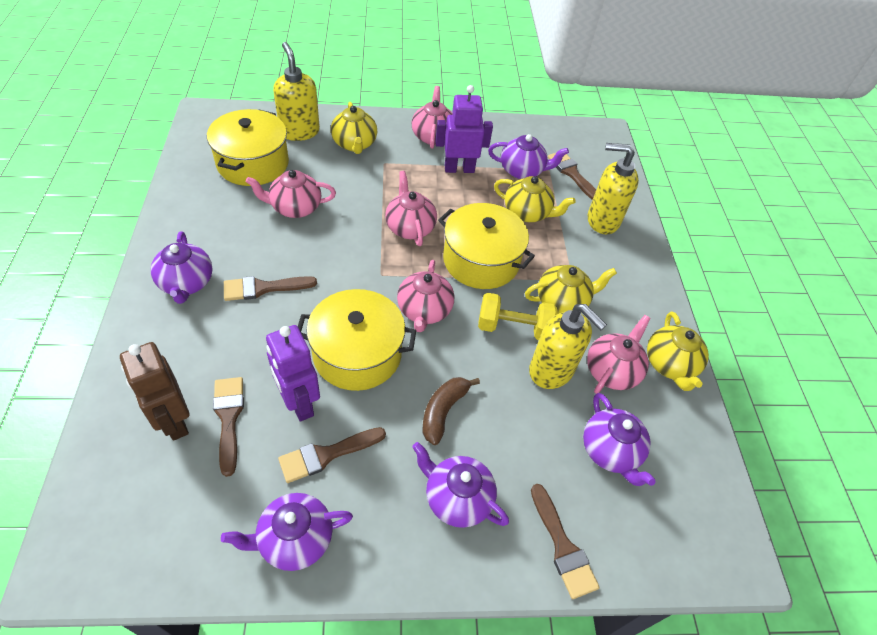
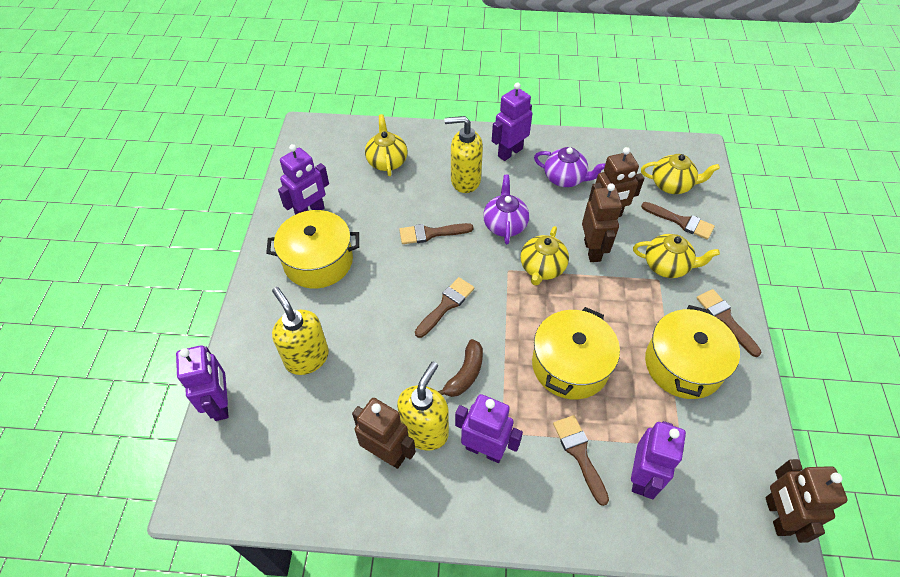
brown robot: [120,342,189,441] = 1 -> [352,398,416,469] [582,183,622,262] [588,147,644,217] [765,459,848,543] = 4
pink teapot: [246,170,336,218] [385,171,437,246] [397,260,454,332] [412,86,453,149] [587,315,651,394] = 5 -> none = 0
purple robot: [266,325,320,422] [435,85,493,173] = 2 -> [176,345,229,421] [278,144,329,215] [455,394,523,463] [492,82,533,161] [631,421,686,499] = 5
purple teapot: [151,231,213,304] [221,493,353,571] [412,442,509,528] [488,134,569,179] [583,393,656,486] = 5 -> [483,175,529,244] [534,147,606,187] = 2
yellow dumbbell: [478,293,558,340] = 1 -> none = 0

